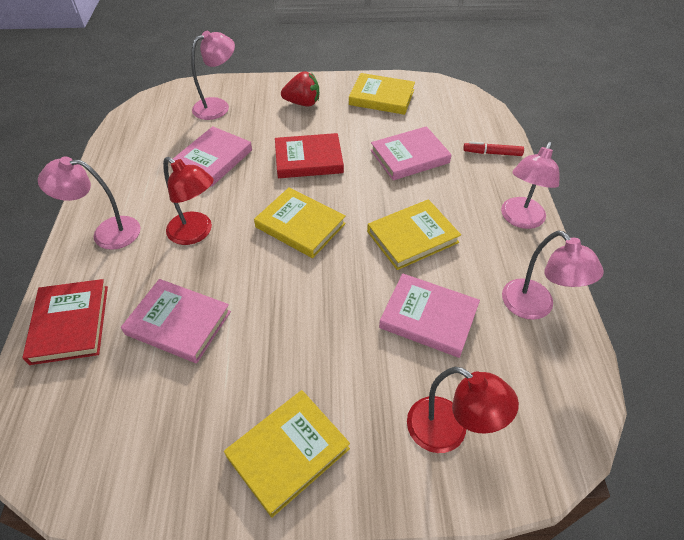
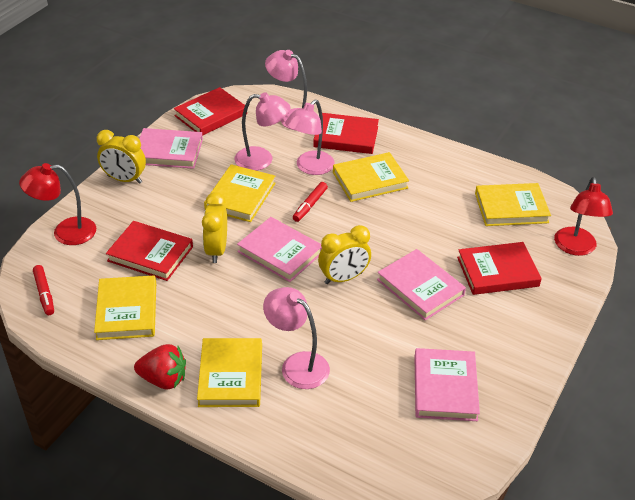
red book: [22,279,108,365] [275,133,344,178] = 2 -> [106,221,193,281] [174,87,247,136] [313,113,379,154] [457,242,542,295] = 4
red marker: [463,141,524,156] = 1 -> [33,265,54,315] [293,182,328,222] = 2
yellow book: [224,390,350,518] [254,188,346,258] [349,73,415,115] [367,199,461,270] = 4 -> [94,276,156,340] [197,338,262,407] [204,164,276,222] [333,152,409,202] [475,183,551,226] = 5
yellow clock: none = 0 -> [97,130,146,184] [202,192,227,263] [318,225,371,284] = 3

